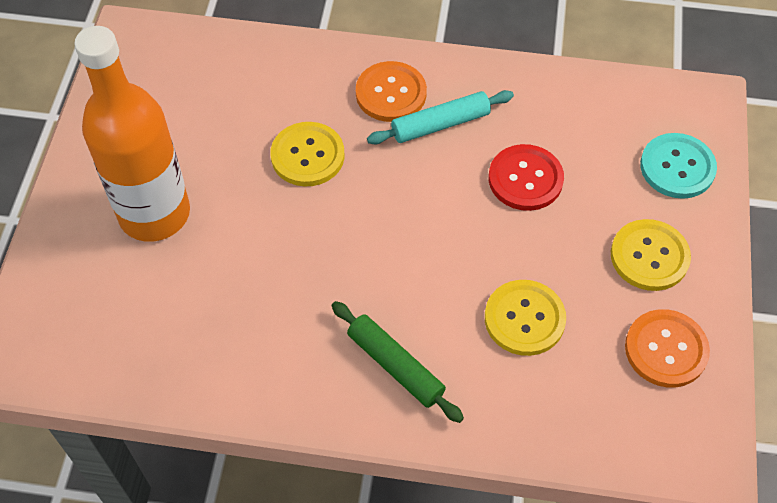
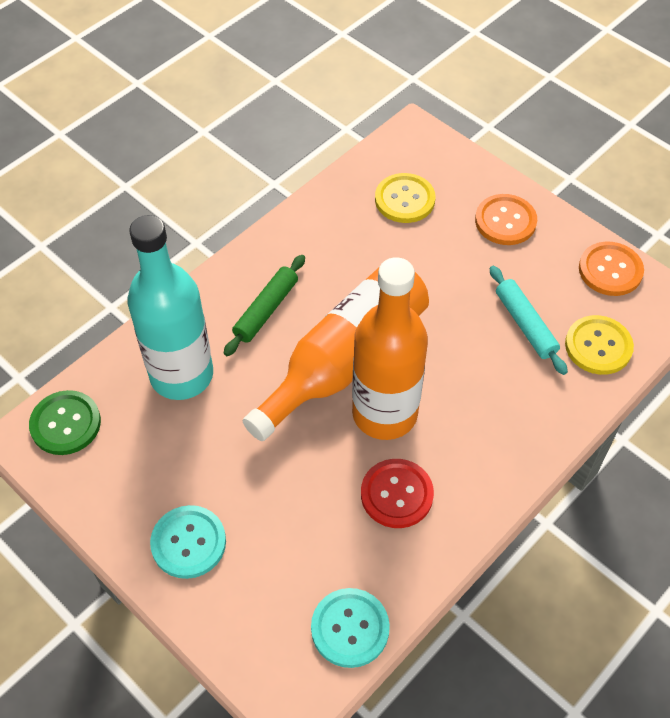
green button: none = 0 -> [29,390,101,455] = 1
orange bottle: [74,26,190,242] = 1 -> [243,268,429,441] [352,257,428,440] = 2
turquoise bottle: none = 0 -> [128,215,213,400] = 1
turquoise button: [640,133,717,199] = 1 -> [150,505,226,579] [311,588,390,668] = 2
yellow button: [270,122,345,187] [485,280,566,356] [611,219,691,291] = 3 -> [375,173,435,223] [565,315,634,375] = 2

